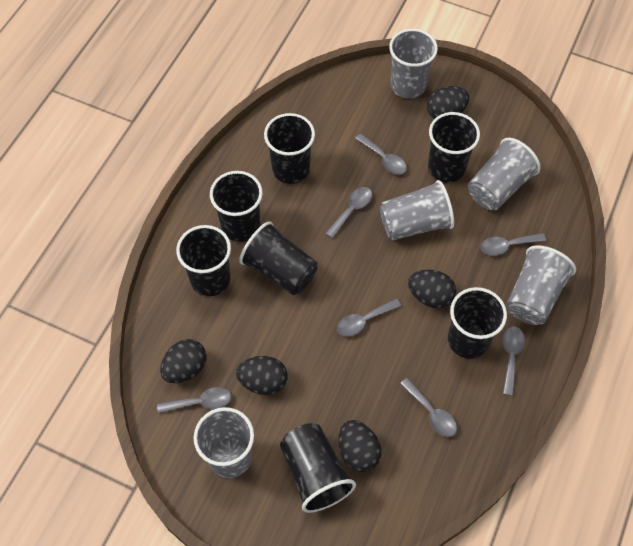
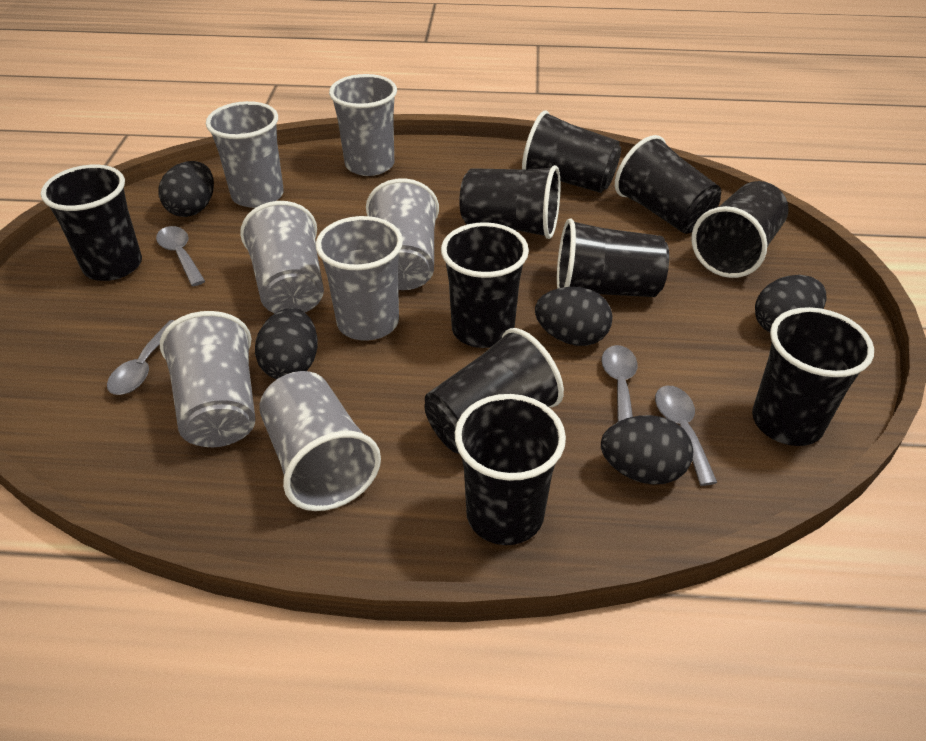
black cup: [176,225,231,296] [210,171,263,242] [239,221,318,295] [264,113,315,184] [280,423,356,513] [428,112,480,183] [448,287,507,359] = 7 -> [41,165,142,281] [424,328,564,454] [441,222,529,348] [455,394,566,545] [459,165,560,239] [522,111,621,193] [557,218,669,297] [615,135,721,234] [691,181,789,278] [752,307,874,446] = 10
grey cup: [194,407,254,478] [380,180,454,240] [389,29,438,99] [468,138,541,210] [506,245,576,325] = 5 -> [160,311,255,447] [206,101,284,208] [240,201,324,313] [259,371,381,511] [316,216,403,341] [329,74,397,176] [366,178,439,290] = 7
grey spoon: [157,387,231,414] [325,187,372,238] [337,298,401,336] [355,134,407,175] [400,378,457,437] [481,233,547,256] [503,327,525,396] = 7 -> [107,320,175,395] [156,226,205,286] [602,345,638,422] [655,386,717,486] = 4

